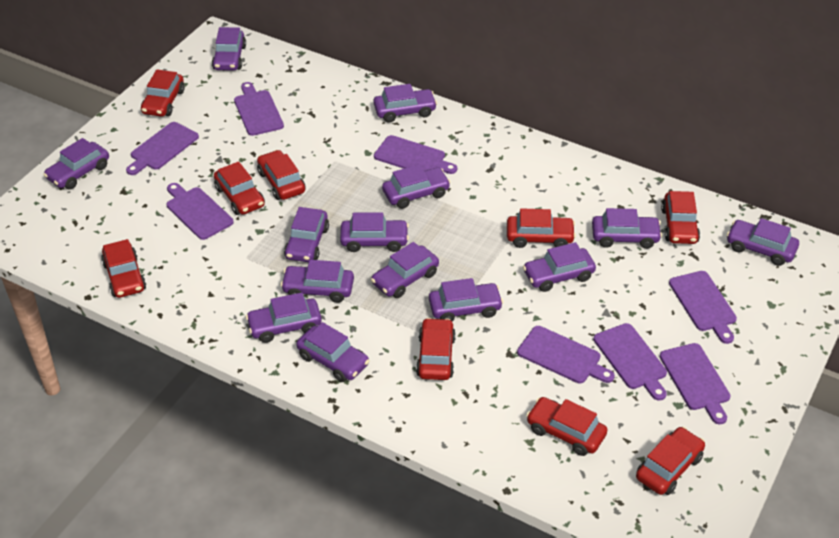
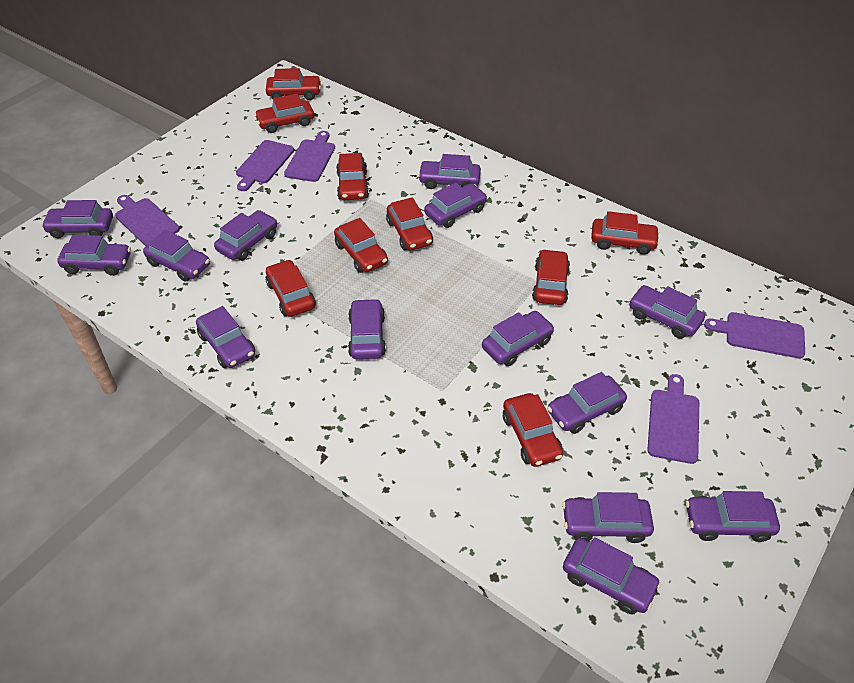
purple cutting board: [126,122,199,175] [167,183,234,240] [234,82,284,136] [374,135,457,174] [517,326,615,383] [594,323,667,401] [660,343,731,424] [669,271,737,344] = 8 -> [115,195,180,246] [236,140,294,191] [284,131,335,182] [647,374,699,464] [704,312,805,359] = 5

